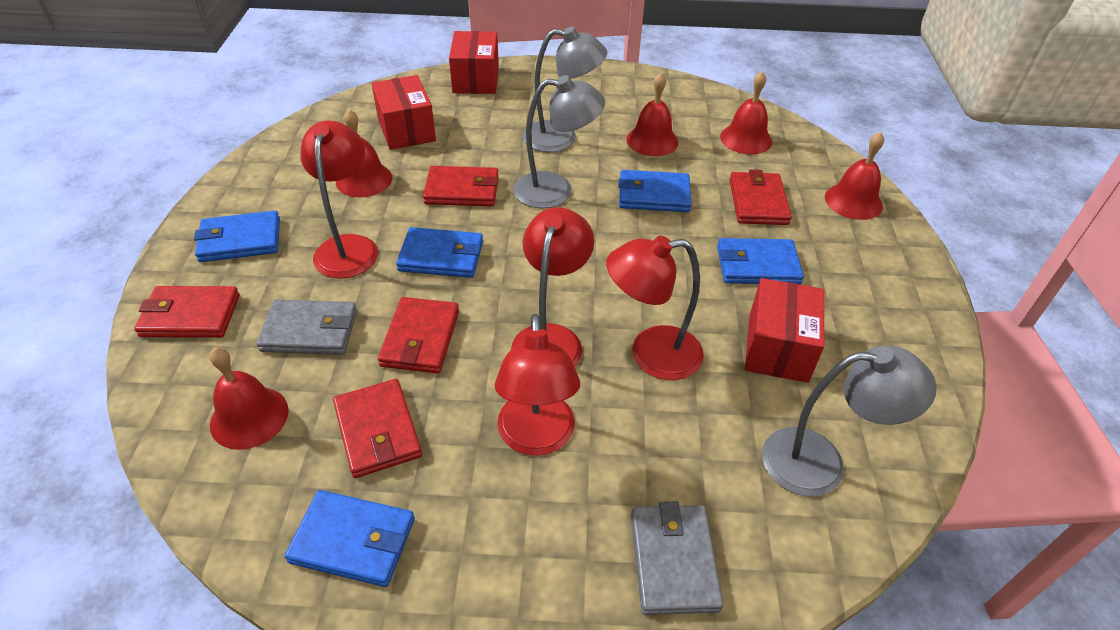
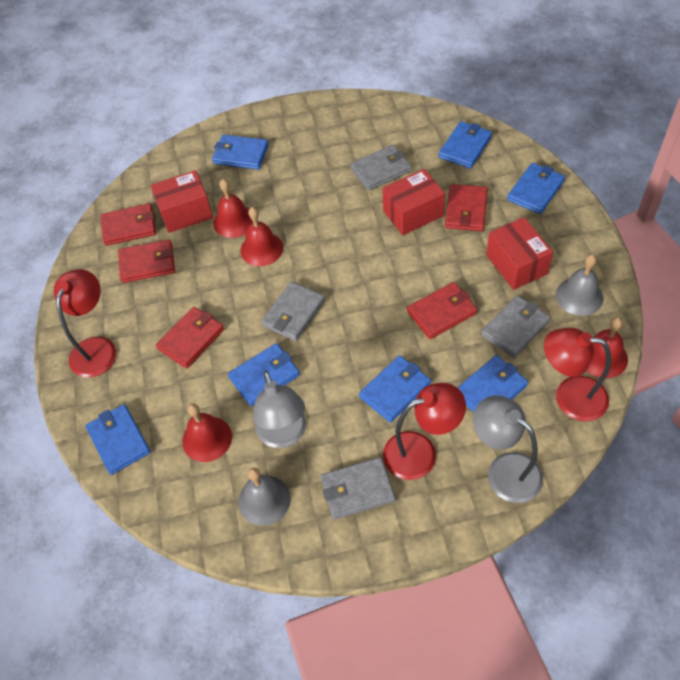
blue wallet: [194,211,280,262] [285,490,415,587] [396,227,483,278] [618,170,692,212] [717,238,804,285] = 5 -> [85,404,151,475] [212,134,269,170] [228,343,300,406] [359,355,431,423] [439,121,492,169] [457,355,528,412] [507,163,565,214] = 7
grey bell: none = 0 -> [238,468,291,526] [556,254,603,316] = 2
grey lamp: [514,75,605,209] [523,27,607,152] [762,346,937,497] = 3 -> [253,371,306,448] [473,395,543,503] = 2
grey wallet: [257,299,357,355] [631,501,723,615] = 2 -> [261,281,325,341] [320,457,395,520] [350,145,411,191] [481,295,550,358] = 4
red bell: [210,347,289,450] [336,109,392,197] [626,73,678,156] [720,71,772,155] [825,132,884,220] = 5 -> [182,404,232,462] [213,179,253,238] [240,207,283,266] [586,317,628,378] = 4
red lamp: [300,121,378,278] [495,314,580,456] [511,207,594,367] [606,235,704,380] = 4 -> [54,269,116,378] [383,383,466,480] [544,328,611,421] = 3

